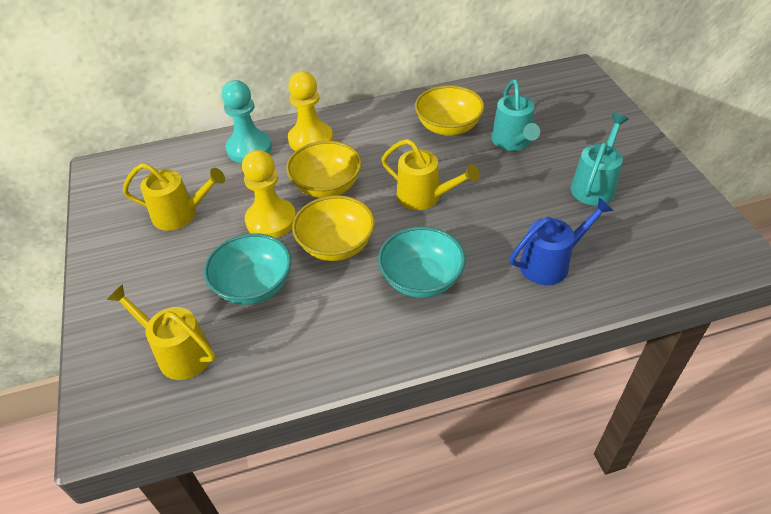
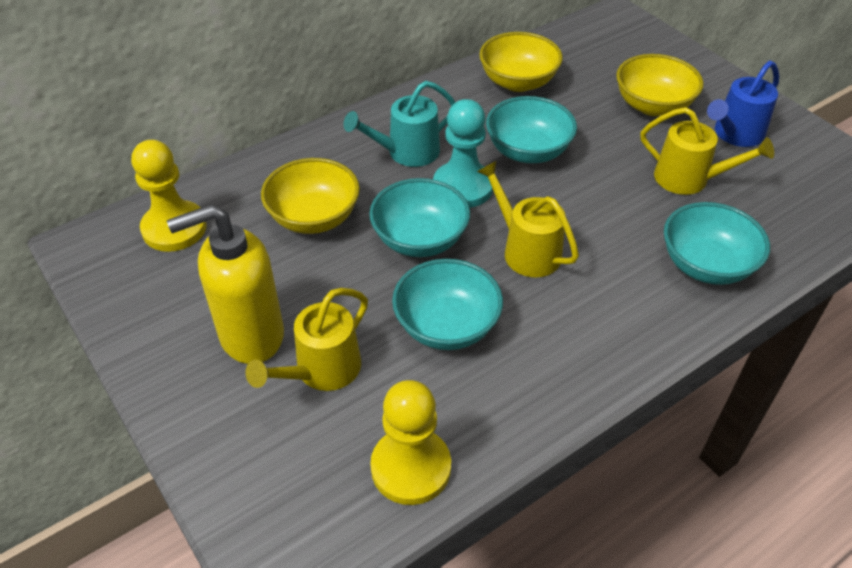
turquoise bowl: [204,233,291,305] [378,226,466,298] = 2 -> [369,178,470,257] [392,259,503,350] [486,96,577,163] [664,202,770,285] = 4
turquoise watering can: [491,79,540,151] [571,114,628,205] = 2 -> [343,81,456,167] = 1
yellow soap dispenser: none = 0 -> [167,204,284,364] = 1

